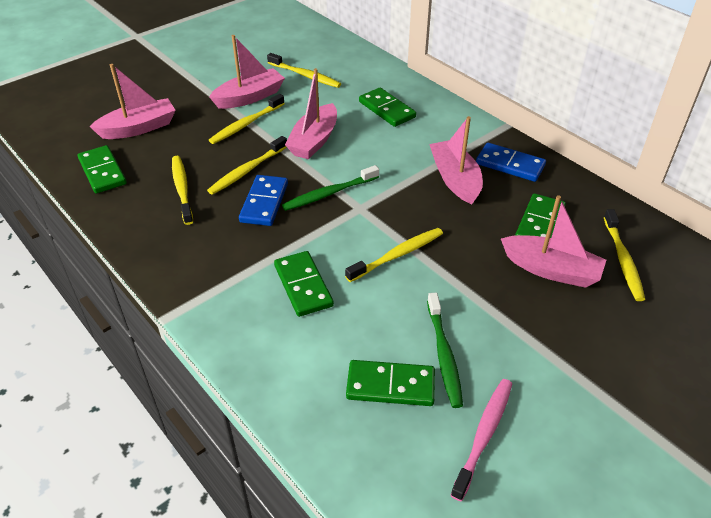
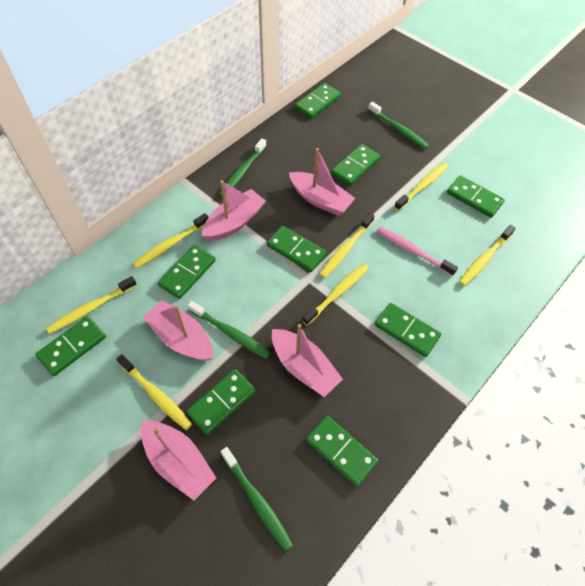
blue domino: [239,175,288,226] [476,143,546,182] = 2 -> none = 0
green domino: [78,145,127,193] [274,251,334,317] [346,360,435,406] [359,88,416,127] [515,193,566,238] = 5 -> [35,316,106,376] [158,245,216,299] [186,369,256,435] [267,226,326,272] [295,83,341,119] [306,416,379,487] [331,144,380,186] [375,303,441,357] [447,175,505,218] = 9
green toothbrush: [282,165,379,211] [427,293,463,408] = 2 -> [187,301,271,359] [219,138,266,197] [220,447,293,551] [368,102,429,149] = 4
yellow toothbrush: [172,156,193,225] [207,136,287,195] [209,94,285,144] [267,53,341,88] [345,228,443,282] [604,209,645,301] = 6 -> [46,276,137,334] [116,354,192,430] [132,213,209,268] [302,264,369,325] [320,213,375,278] [394,162,448,211] [459,225,516,286] = 7

